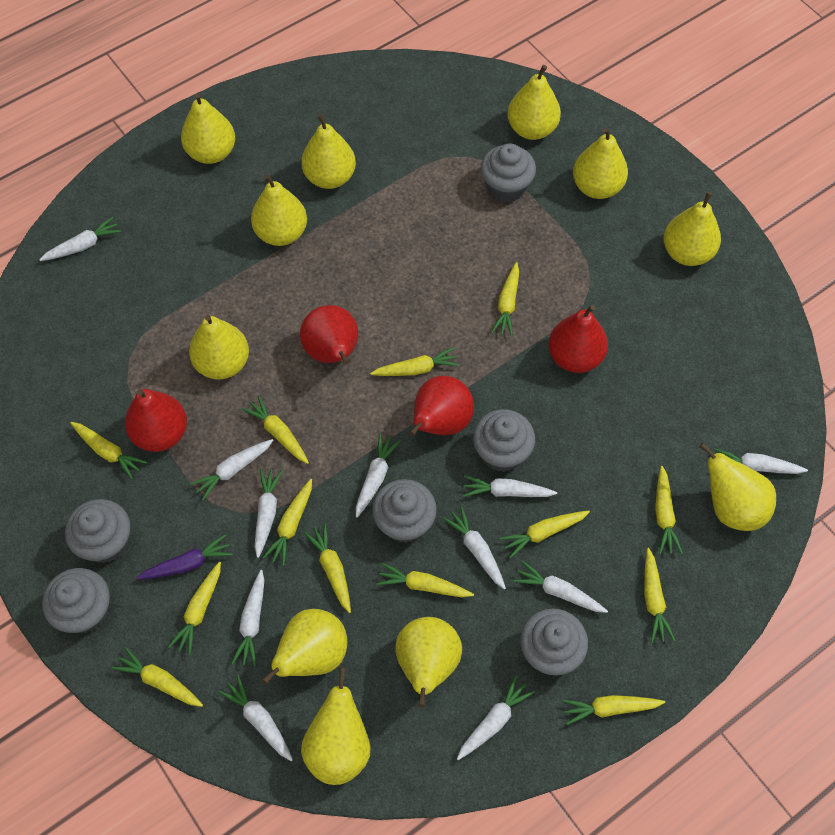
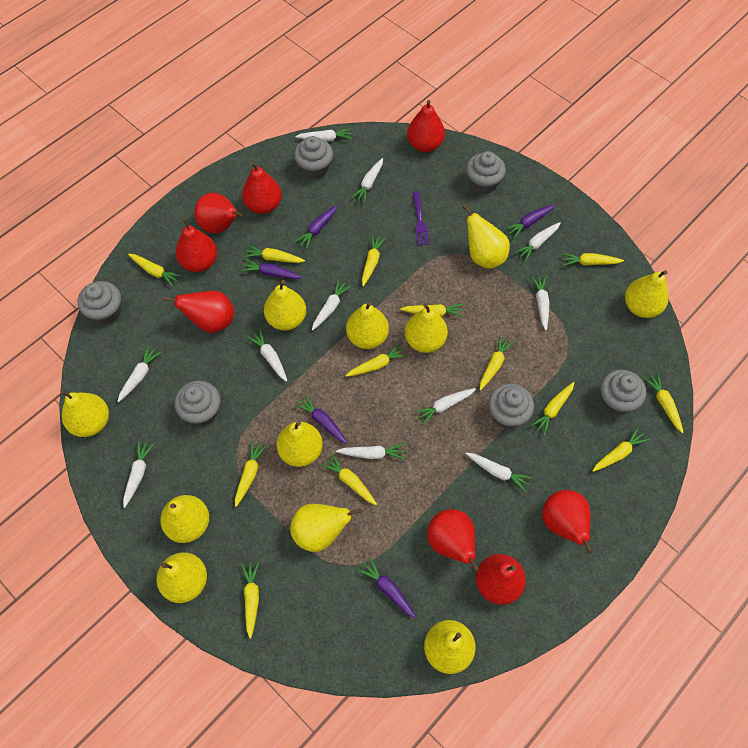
purple carrot: [137,534,233,580] = 1 -> [240,259,302,279] [294,394,347,444] [295,205,338,249] [357,557,416,618] [505,204,555,238] = 5
purple fork: none = 0 -> [412,191,430,246] = 1
red pear: [125,389,187,452] [300,305,358,365] [409,376,474,436] [548,305,608,373] = 4 -> [163,291,234,333] [176,218,217,272] [194,193,243,233] [242,162,282,214] [407,100,445,152] [427,509,479,572] [476,554,526,605] [542,490,592,553] = 8

